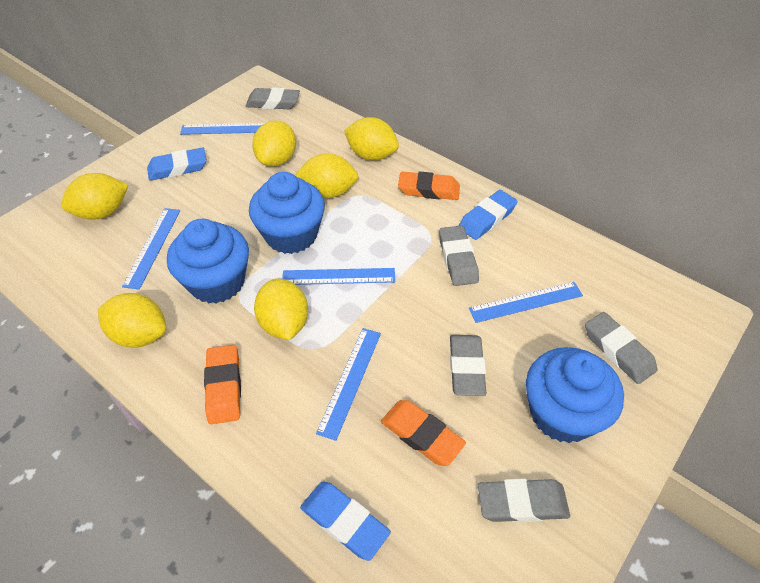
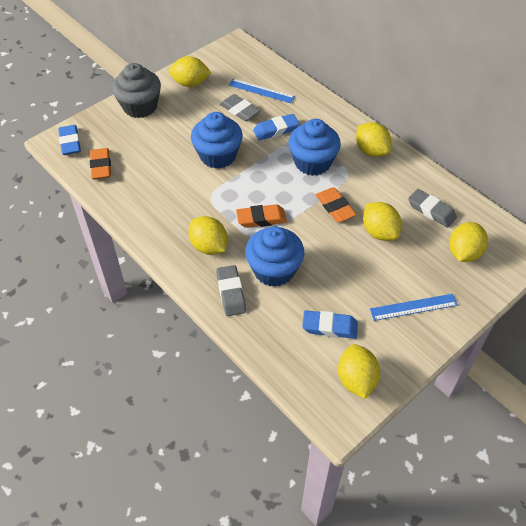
blue ruler: [122,208,180,290] [180,123,265,135] [282,268,395,285] [316,328,381,441] [469,282,583,323] = 5 -> [229,79,295,103] [370,294,458,321] = 2
grey cupcake: none = 0 -> [112,63,161,118] = 1
grey eraser: [246,88,300,109] [439,226,479,286] [450,335,486,396] [478,479,570,522] [585,312,658,384] = 5 -> [216,265,246,316] [220,94,260,121] [408,189,457,228] = 3

